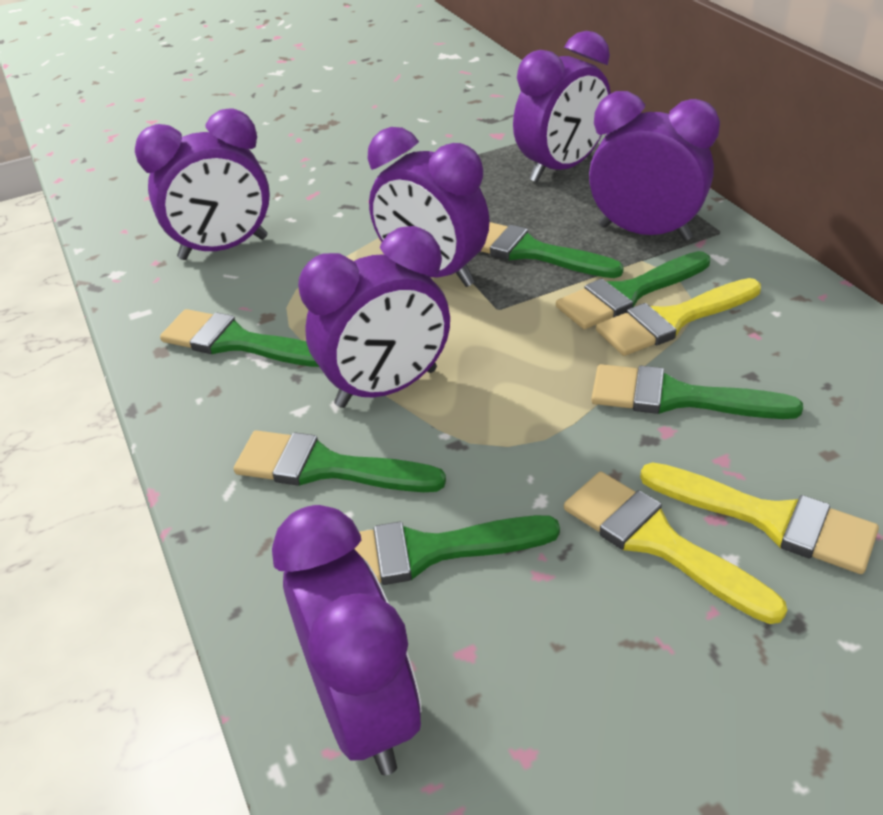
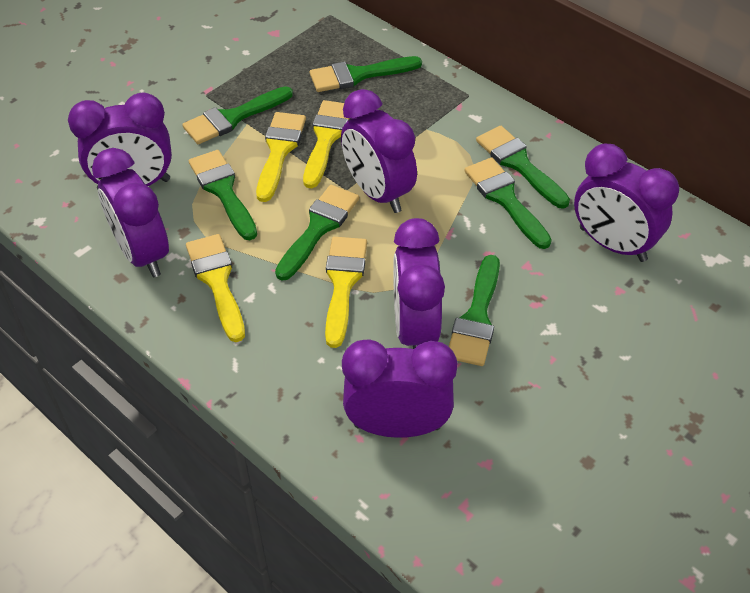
green brush: [160,309,319,367] [234,430,446,492] [355,515,560,585] [481,222,624,278] [556,251,710,329] [591,364,803,419] = 6 -> [182,86,293,144] [189,150,257,240] [275,185,359,281] [310,56,422,92] [449,255,500,366] [464,157,552,249] [476,126,570,208] = 7
yellow brush: [564,472,787,624] [596,278,761,356] [640,462,879,574] = 3 -> [186,234,245,342] [256,112,306,202] [303,100,349,188] [325,237,367,348] = 4

